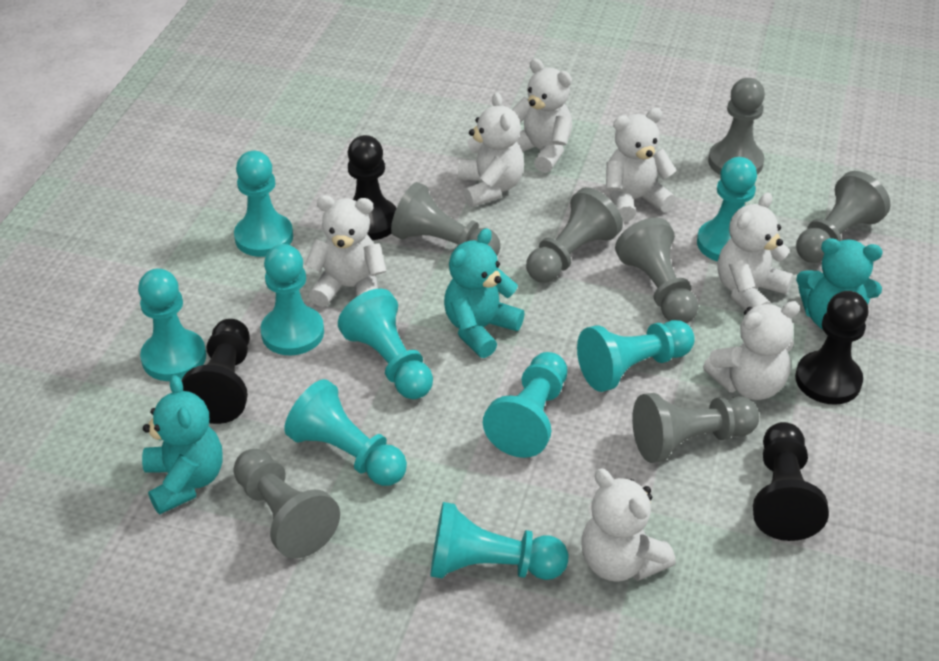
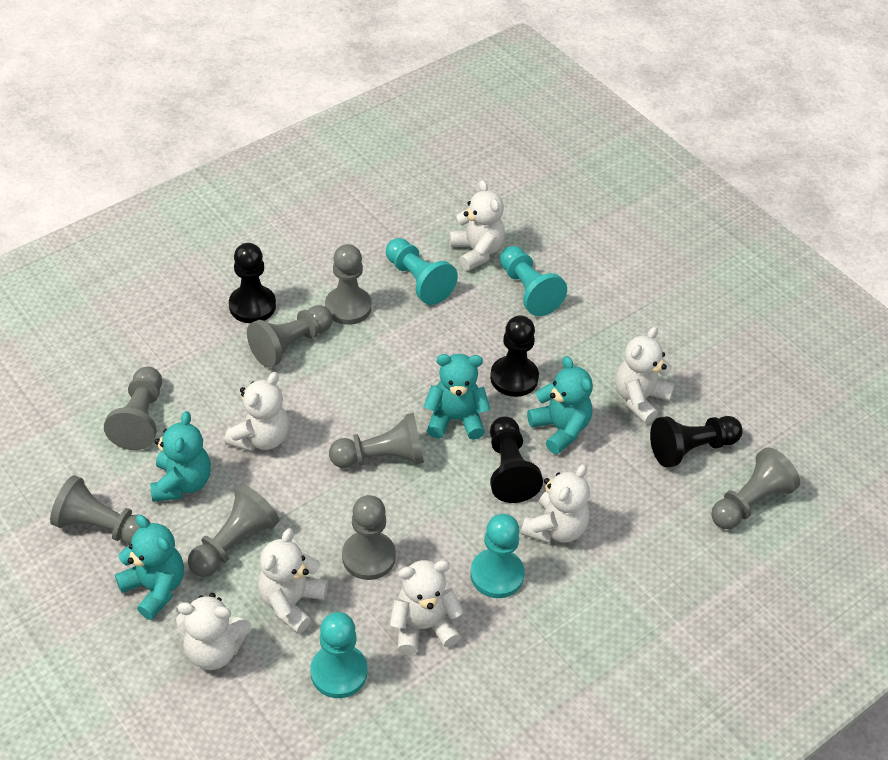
grey pawn: [234,449,340,559] [391,182,500,255] [526,187,623,283] [615,217,699,323] [632,393,759,463] [708,78,765,175] [796,171,891,263] = 7 -> [50,475,150,545] [104,367,162,450] [188,485,279,577] [247,305,333,368] [325,244,372,325] [329,413,424,468] [342,495,396,580] [711,447,800,529] = 8
turquoise pawn: [138,269,206,381] [234,151,293,257] [260,244,324,355] [284,379,407,486] [338,289,433,399] [430,502,568,580] [483,352,568,458] [577,320,695,392] [697,157,757,262] = 9 -> [310,612,367,698] [386,238,458,305] [470,514,524,598] [500,246,567,316] = 4
turquoise teddy bear: [142,375,223,514] [444,228,525,358] [796,238,882,329] = 3 -> [115,515,184,620] [150,411,211,502] [424,354,490,440] [527,356,593,455] = 4

